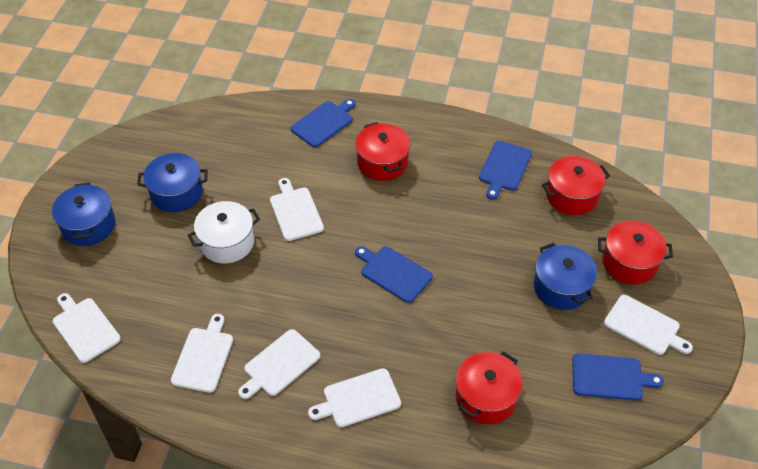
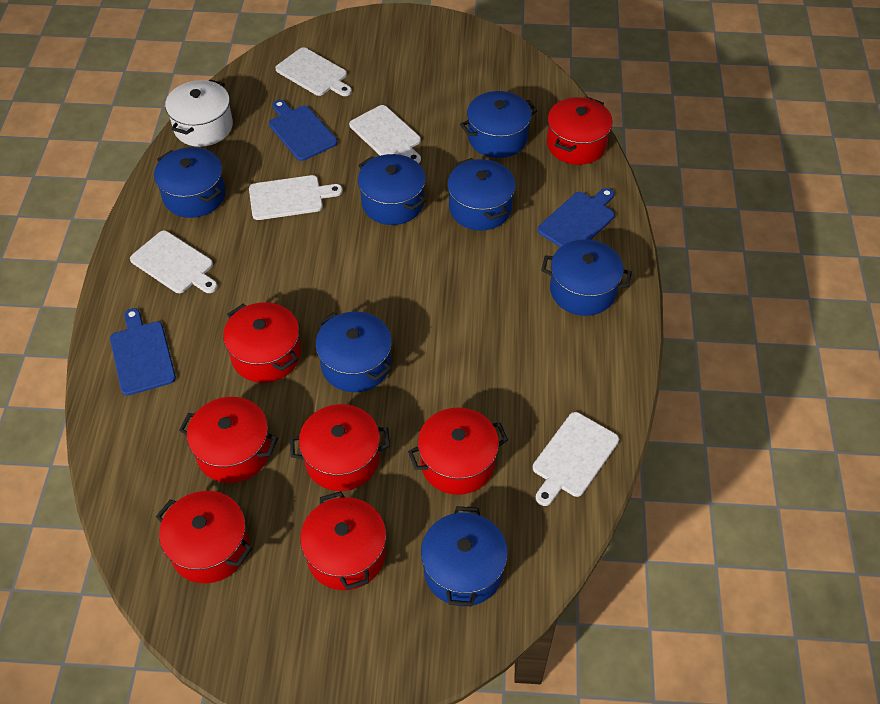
blue cutting board: [291,99,355,147] [355,246,433,303] [479,141,532,200] [572,354,664,401] = 4 -> [110,308,176,396] [269,100,338,161] [537,188,615,247] = 3
blue pot: [52,182,115,246] [137,153,208,212] [534,243,597,310] = 3 -> [154,147,225,218] [315,311,392,392] [358,154,426,225] [421,506,508,607] [447,158,516,231] [460,91,538,158] [541,239,632,316] = 7
red pot: [355,122,410,181] [456,351,523,425] [542,156,610,215] [598,221,673,284] = 4 -> [156,491,252,583] [179,397,278,483] [223,302,301,383] [290,404,390,491] [300,491,386,590] [408,408,508,495] [547,97,613,165] = 7
white cutting board: [52,293,121,363] [171,314,233,393] [238,329,320,399] [270,178,324,241] [308,368,401,427] [604,295,693,355] = 6 -> [130,231,218,293] [249,175,343,220] [275,47,352,96] [349,105,421,163] [533,412,619,506] = 5

